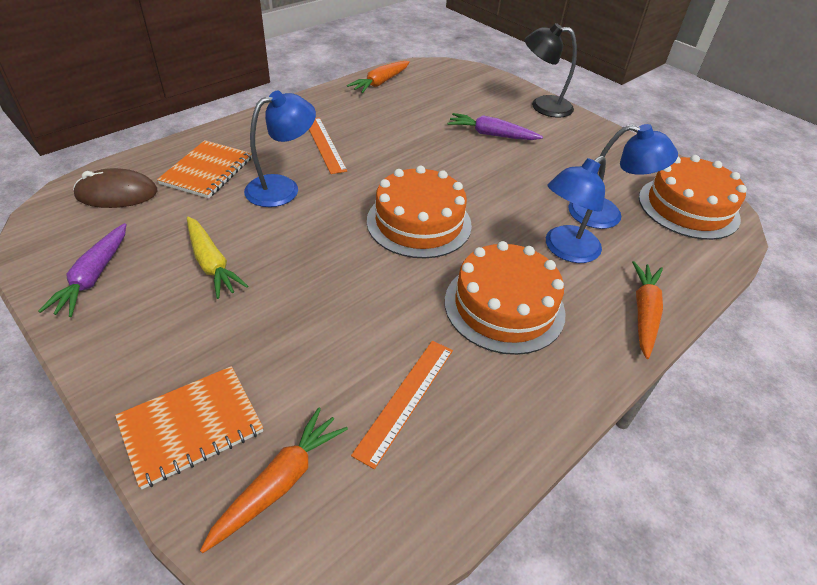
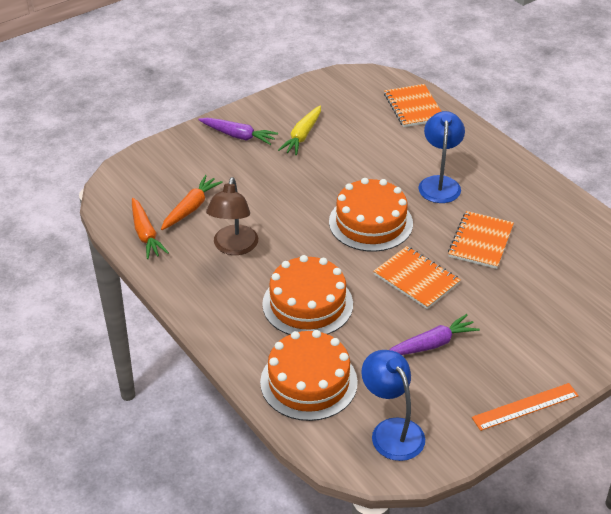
black lamp: [525,23,577,118] = 1 -> none = 0
blue lamp: [244,91,316,207] [546,156,606,263] [568,124,678,229] = 3 -> [361,350,425,461] [418,111,465,203] = 2
brown lamp: none = 0 -> [206,177,258,255] = 1
brown mouse: [73,168,157,208] = 1 -> none = 0
orange carrot: [200,407,348,553] [347,61,410,93] [632,261,663,359] = 3 -> [132,198,169,259] [161,175,223,230] = 2
orange notebook: [115,366,263,489] [157,140,252,198] = 2 -> [373,246,461,309] [384,84,442,127] [448,211,514,269] = 3
orange ruler: [309,117,347,174] [351,341,453,469] = 2 -> [472,383,579,431] = 1

